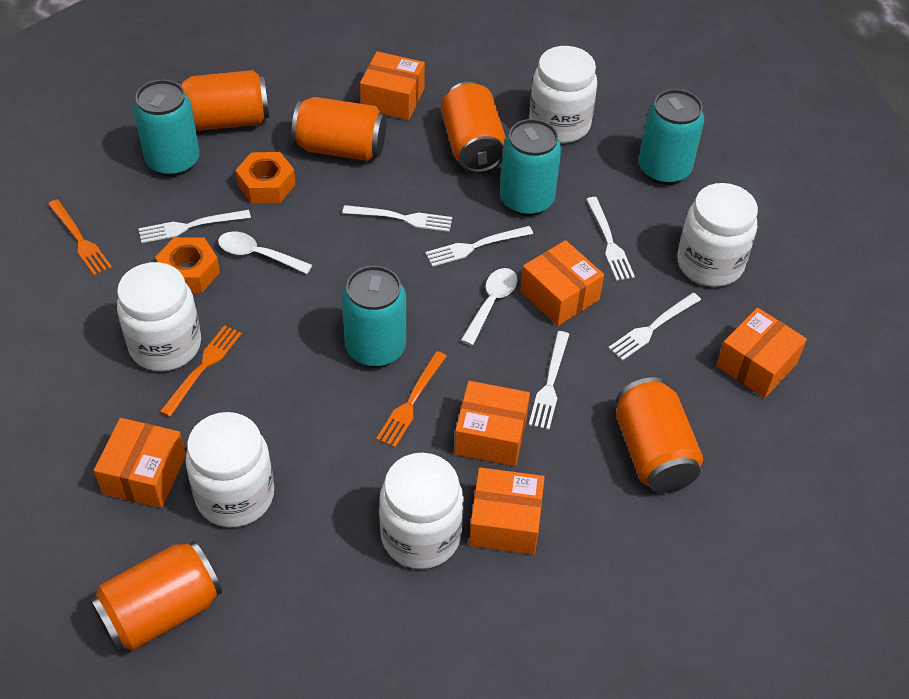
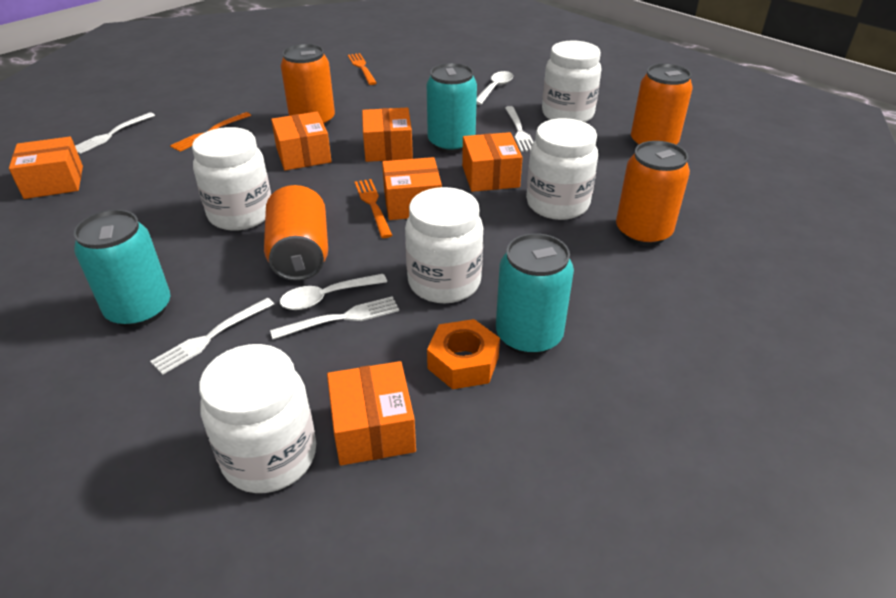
orange can: [90,541,222,651] [178,70,269,131] [292,97,386,161] [441,82,506,173] [616,377,703,493] = 5 -> [264,185,328,281] [281,44,335,127] [616,141,690,246] [631,63,693,147] = 4
orange nut: [155,237,220,293] [235,152,296,204] = 2 -> [427,319,500,389] = 1
turquoise can: [133,80,200,177] [342,266,406,368] [500,119,561,216] [639,89,704,185] = 4 -> [74,210,170,328] [427,63,477,153] [496,233,574,355] = 3
white fork: [138,210,251,243] [342,205,452,232] [425,226,533,267] [529,331,569,430] [586,197,635,281] [608,293,701,361] = 6 -> [75,112,155,154] [150,298,274,375] [270,296,399,339] [505,106,533,152] = 4

